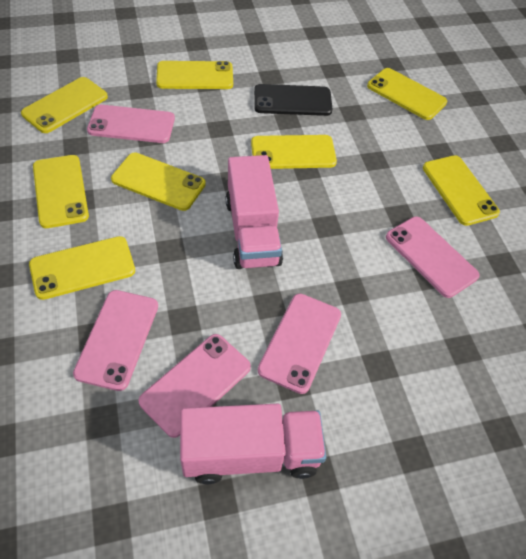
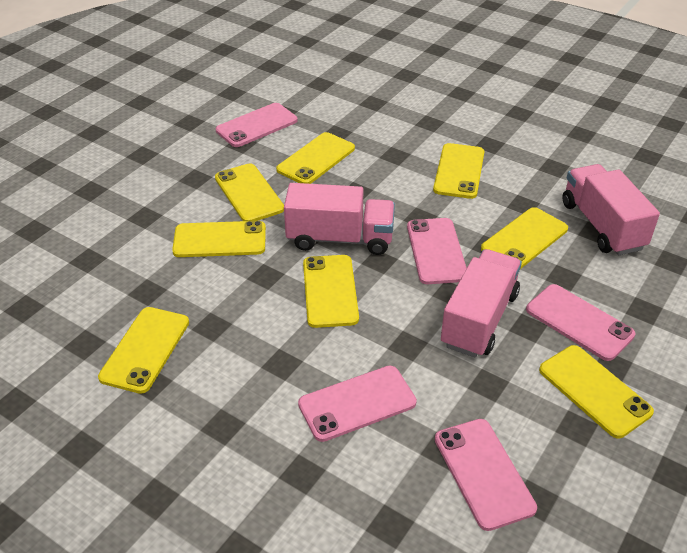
black phone: [254,84,332,116] = 1 -> none = 0
pink truck: [180,404,326,484] [226,155,283,269] = 2 -> [284,183,395,255] [441,249,522,357] [562,164,660,255] = 3

